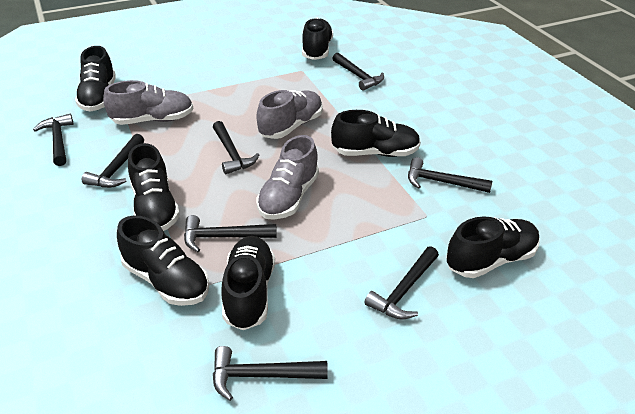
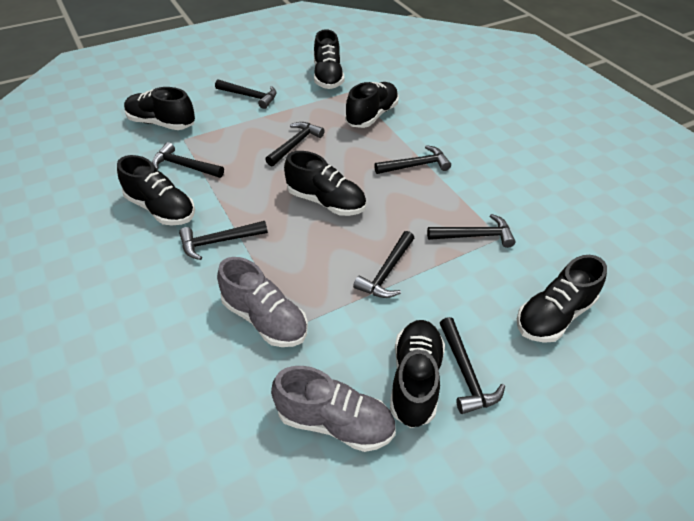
grey shoe: [103,80,193,125] [257,90,323,139] [257,135,319,220] = 3 -> [217,257,308,347] [271,366,396,452] = 2

